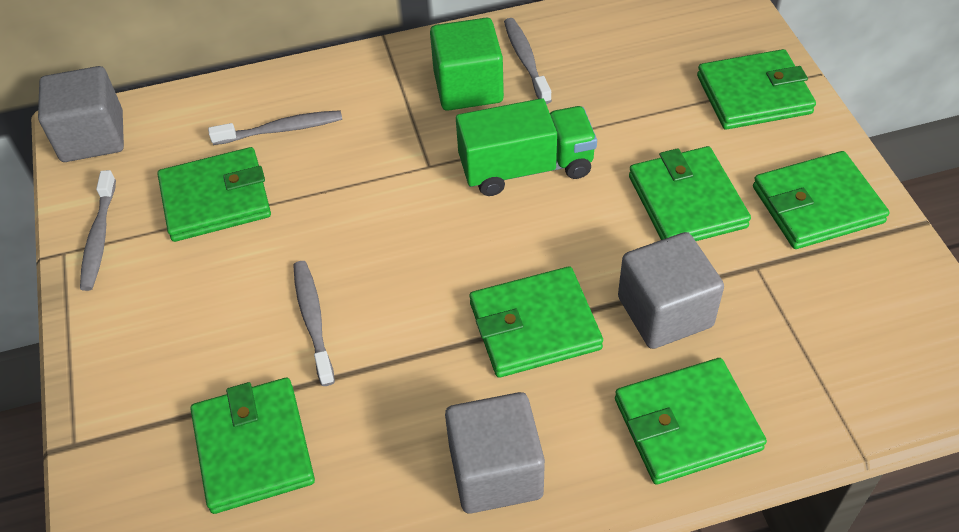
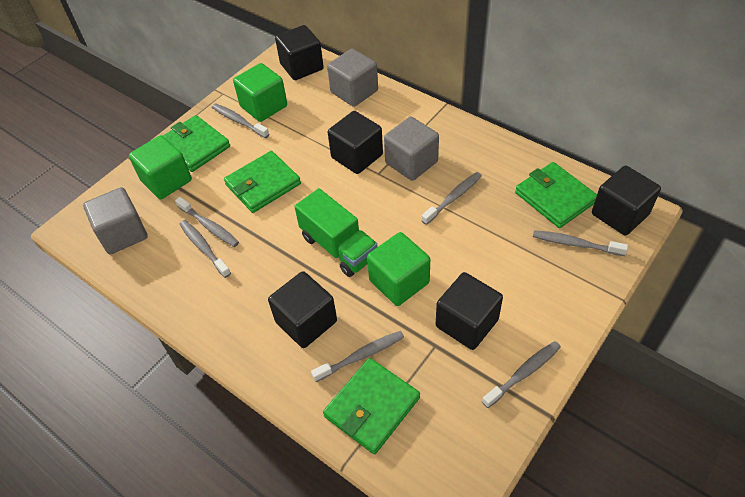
black cube: none = 0 -> [268,271,337,348] [275,25,324,80] [328,111,383,174] [436,272,503,350] [592,166,661,236] = 5
green cube: [430,18,504,111] = 1 -> [129,135,192,199] [233,63,287,122] [367,232,430,306] = 3
green wallet: [157,147,271,242] [191,378,315,514] [470,266,603,378] [615,358,767,485] [629,146,751,241] [697,49,816,130] [753,151,890,249] = 7 -> [163,115,230,172] [224,151,301,213] [323,358,420,454] [515,162,597,228] = 4
grey toothbrush: [80,170,116,291] [208,110,342,145] [293,261,335,386] [504,18,552,104] = 4 -> [175,197,239,247] [180,220,231,278] [212,103,269,138] [311,331,404,382] [421,172,482,225] [482,341,561,408] [533,230,628,256] = 7

